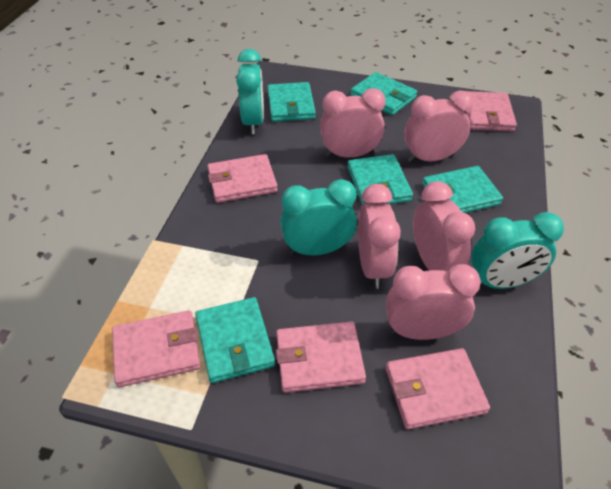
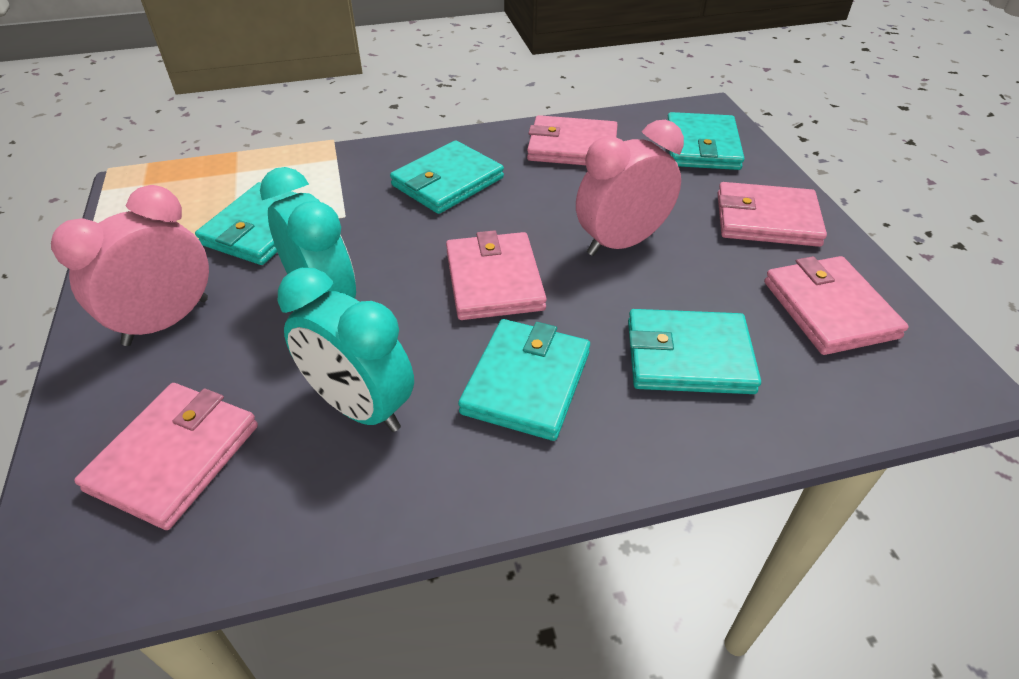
pink clock: [320,88,386,158] [358,184,401,289] [386,264,481,340] [404,91,474,162] [413,181,475,271] = 5 -> [51,185,209,346] [576,120,684,256] = 2
turquoise clock: [236,49,264,134] [280,179,357,256] [471,212,564,289] = 3 -> [260,167,356,298] [278,268,414,432] = 2

